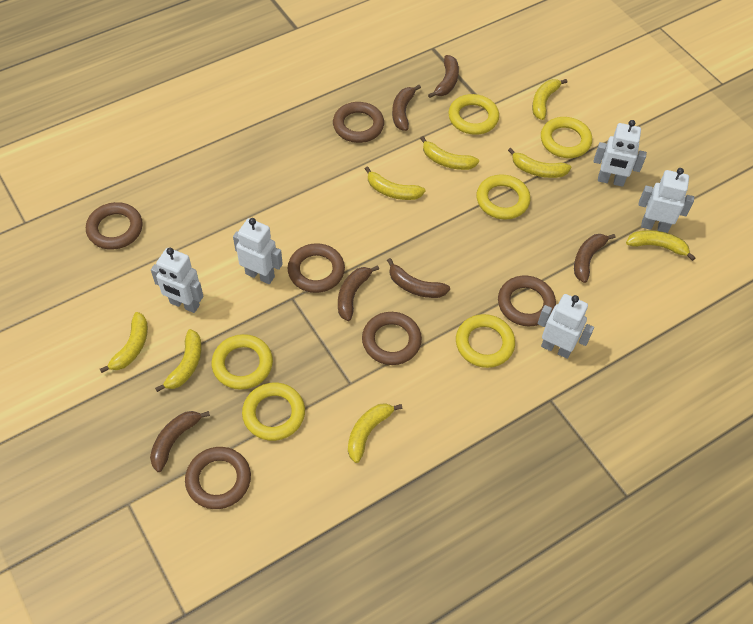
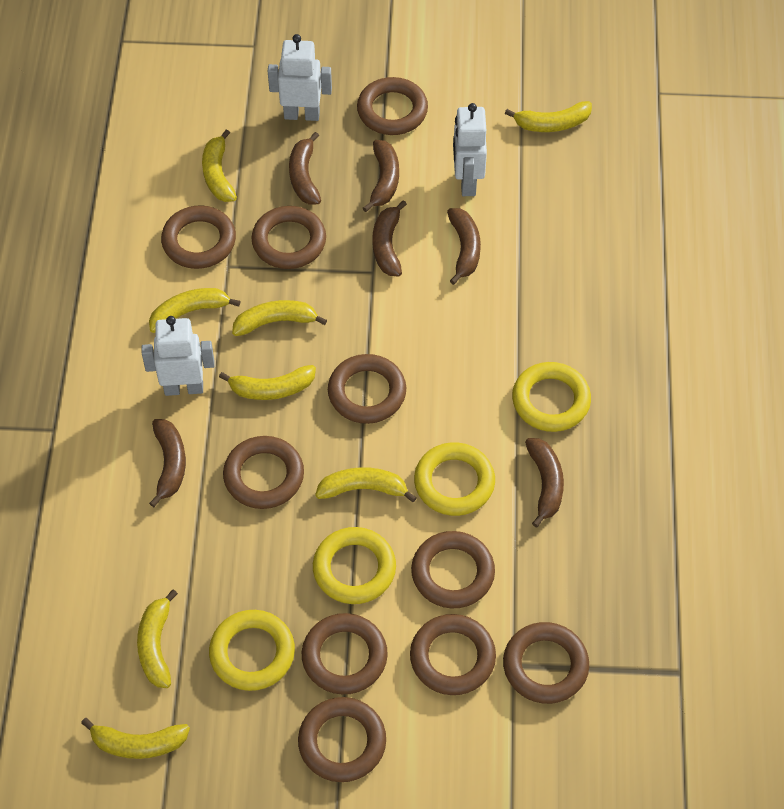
brown ring: [86,202,143,250] [185,447,251,509] [287,243,345,293] [333,102,384,143] [362,312,422,365] [498,275,556,326] = 6 -> [161,205,236,269] [223,436,304,509] [252,206,326,269] [298,697,386,782] [302,613,388,695] [328,354,406,424] [357,77,428,135] [410,614,496,695] [411,531,495,608] [503,622,589,704] = 10
white robot: [151,248,203,313] [233,218,283,284] [538,294,594,359] [594,120,647,187] [639,168,694,233] = 5 -> [141,316,215,396] [268,34,332,121] [453,103,487,196] = 3
yellow ring: [212,334,273,390] [242,383,305,441] [448,94,499,135] [456,314,515,368] [476,175,531,219] [541,117,592,158] = 6 -> [209,610,295,691] [313,527,396,604] [414,442,495,516] [512,362,591,432] = 4

